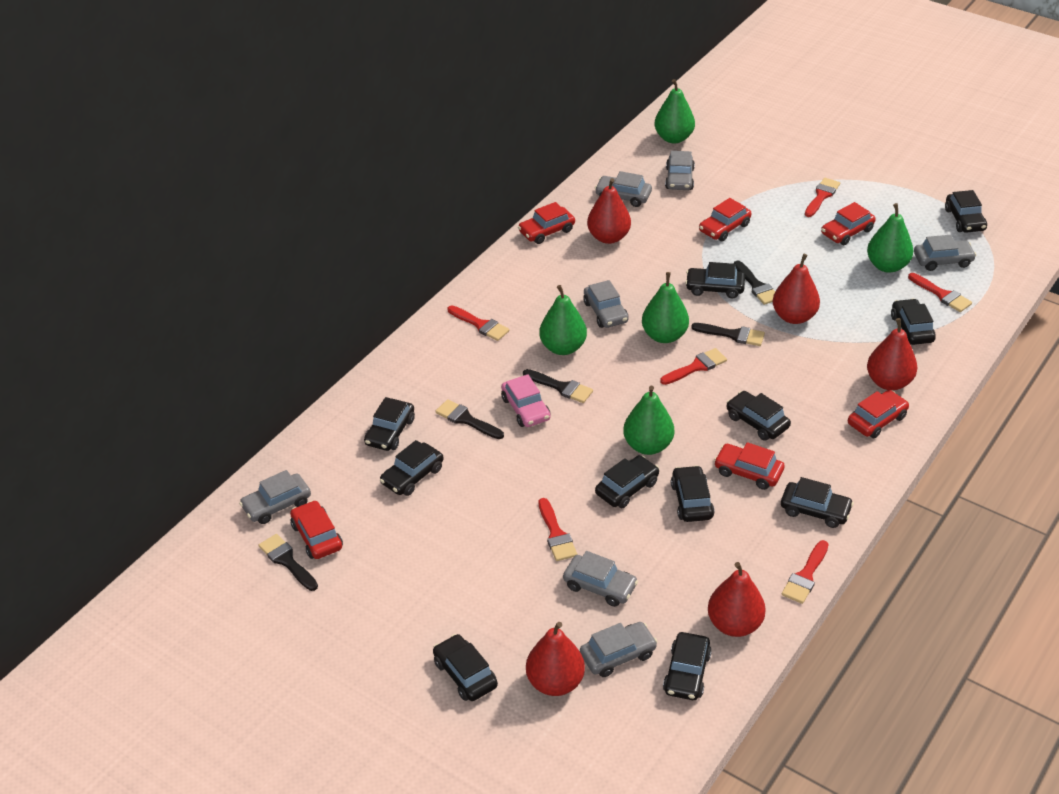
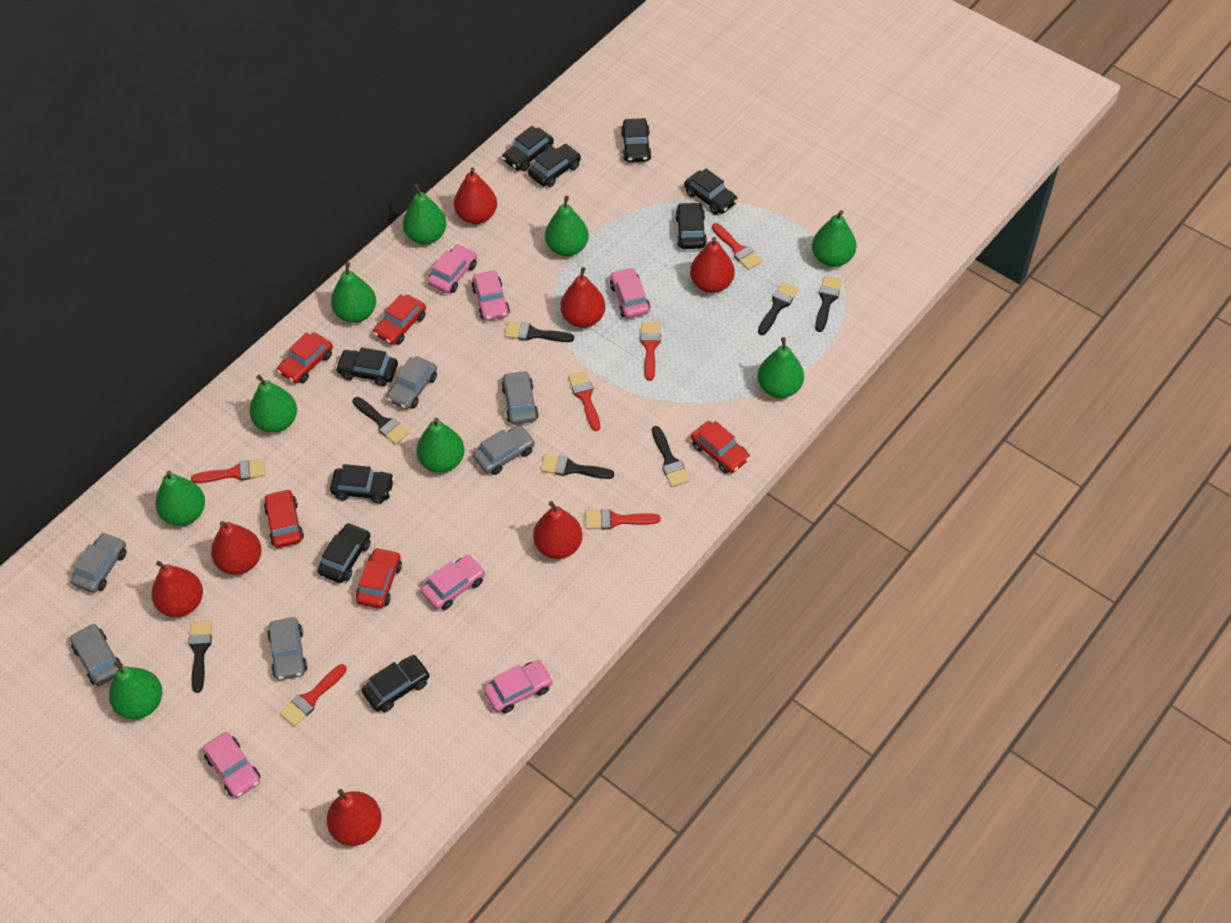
black brush: [258,534,318,591] [435,399,504,439] [523,369,593,403] [691,323,765,346] [734,260,775,305] = 5 -> [188,620,212,693] [352,397,410,444] [504,321,574,342] [540,454,614,479] [652,426,690,487] [758,282,799,335] [815,276,842,332] = 7
black car: [364,397,415,451] [380,440,444,496] [433,634,498,701] [595,455,659,508] [663,632,712,700] [671,465,715,522] [685,262,745,298] [726,391,791,441] [781,477,854,528] [891,299,936,345] [945,190,987,233] = 11 -> [318,523,371,583] [330,464,394,504] [335,347,398,386] [362,655,430,712] [502,126,554,171] [528,144,581,187] [621,118,652,162] [675,202,707,249] [684,168,738,215] = 9
green pear: [539,285,587,355] [623,386,674,455] [642,272,689,343] [655,79,695,143] [867,203,914,273] = 5 -> [109,661,163,720] [155,471,205,526] [249,375,297,433] [331,262,376,323] [403,184,447,244] [417,418,464,473] [545,196,589,256] [757,337,804,398] [812,210,856,267] = 9
grey car: [239,470,311,524] [563,551,638,607] [580,622,657,677] [583,280,628,328] [595,171,652,207] [665,151,695,190] [914,235,976,271] = 7 -> [70,624,123,686] [71,532,127,593] [267,617,308,680] [386,356,437,410] [473,425,535,475] [501,370,539,425] = 6
pink car: [501,374,551,427] = 1 -> [203,732,260,798] [421,555,485,610] [427,244,477,293] [471,271,510,321] [484,660,553,714] [610,268,650,319] = 6
red car: [290,500,343,559] [518,202,575,244] [699,198,751,242] [714,442,785,490] [821,202,876,245] [848,390,909,438] = 6 -> [264,489,304,548] [277,332,333,384] [356,547,402,609] [373,294,426,345] [691,421,750,474] = 5
red pear: [526,622,585,696] [587,178,631,244] [708,562,766,637] [773,254,820,324] [867,318,917,390] = 5 -> [151,561,203,617] [211,521,262,575] [327,789,382,846] [454,167,497,224] [533,501,583,559] [560,267,605,328] [690,237,735,293] = 7

